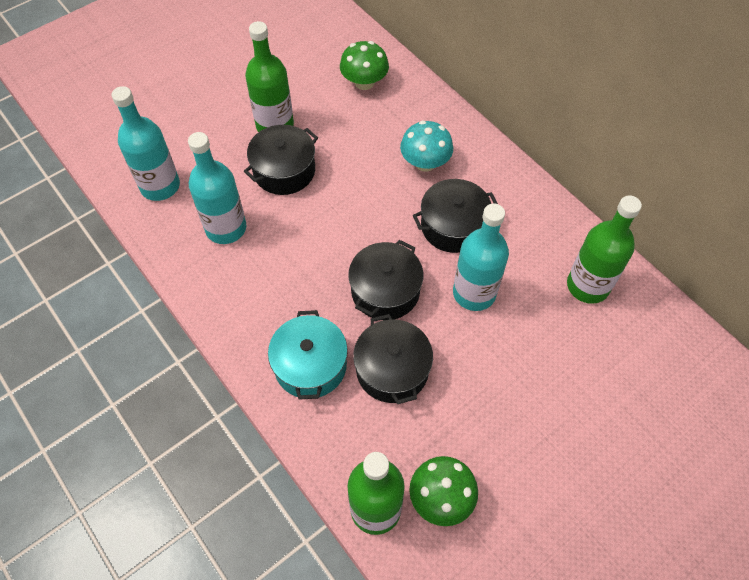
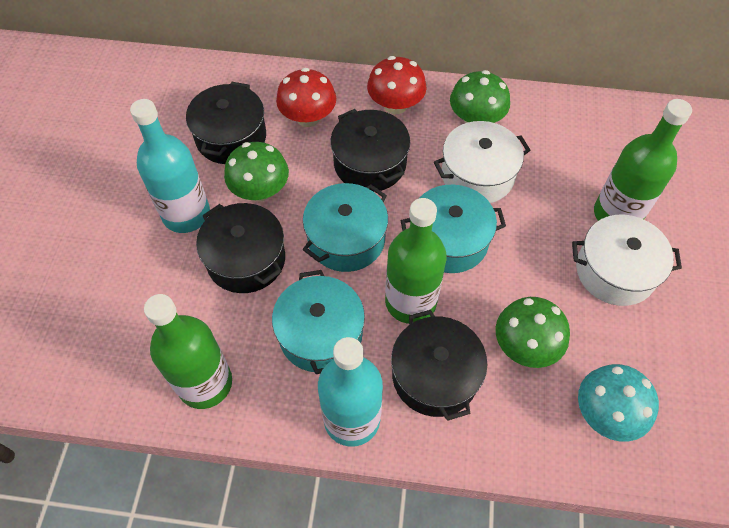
green mushroom: [340,41,389,90] [409,456,478,526] = 2 -> [224,142,289,201] [450,70,510,123] [495,297,570,368] = 3
red mushroom: none = 0 -> [276,68,336,127] [367,56,426,114] = 2
turquoise bottle: [112,86,180,201] [188,132,246,244] [453,204,509,311] = 3 -> [130,99,210,233] [318,337,383,447] = 2
turquoise pot: [268,310,348,400] = 1 -> [272,270,365,374] [303,183,388,272] [401,185,506,273] = 3
white pot: none = 0 -> [434,121,531,203] [572,215,682,306] = 2

